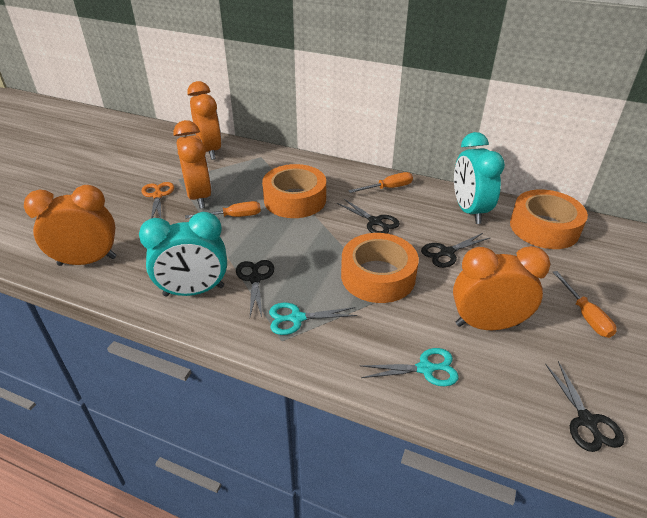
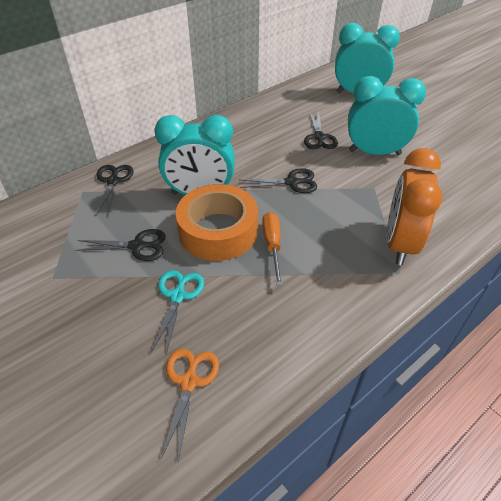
orange clock: [24,185,116,266] [173,120,212,209] [187,81,222,160] [453,246,550,330] = 4 -> [386,148,442,265] = 1
orange screwdriver: [185,201,261,219] [348,172,413,193] [553,271,617,338] = 3 -> [262,212,283,286] = 1
orange tape: [262,164,326,218] [341,233,419,303] [510,189,588,249] = 3 -> [176,184,258,261] = 1
turquoise clock: [139,212,227,297] [454,132,505,224] = 2 -> [154,115,234,195] [335,23,400,93] [348,76,426,155] = 3
turquoise scissors: [269,303,357,335] [360,348,459,386] = 2 -> [151,270,204,354] = 1

